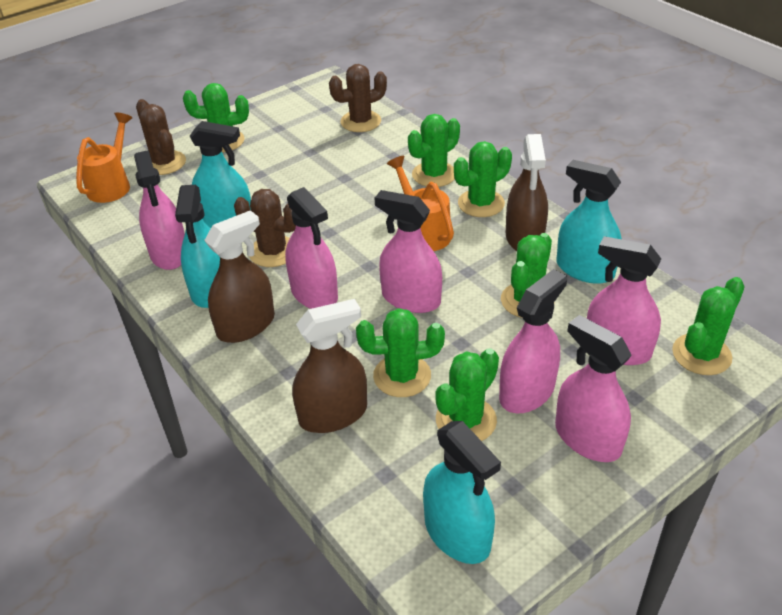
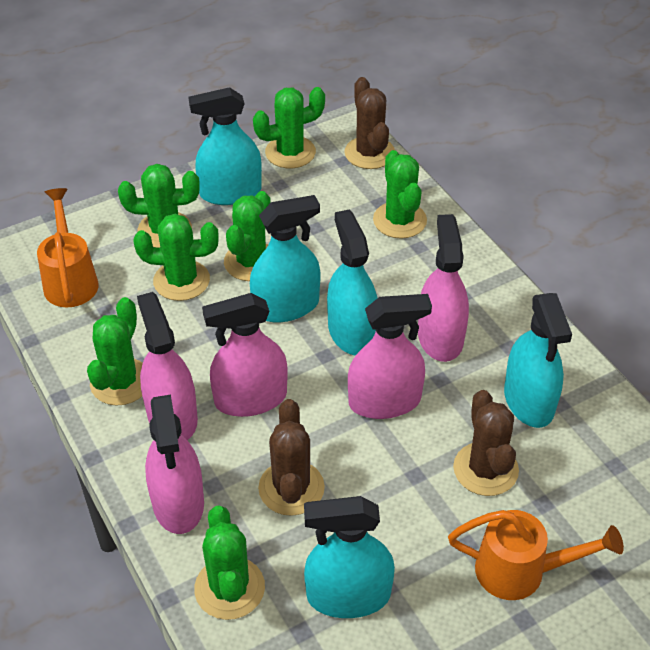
brown spray bottle: [204,210,275,343] [292,299,367,433] [506,134,548,251] = 3 -> none = 0
pink spray bottle: [134,150,185,270] [285,187,338,309] [374,190,442,313] [499,269,567,413] [555,315,632,462] [587,236,661,365] = 6 -> [137,292,198,440] [145,394,204,534] [202,293,288,417] [348,294,432,419] [418,214,469,362] = 5
turquoise spray bottle: [175,185,220,308] [190,121,251,228] [423,421,501,564] [557,160,622,284] = 4 -> [188,87,262,205] [250,195,320,322] [304,496,395,618] [327,210,377,356] [504,293,572,428] = 5

